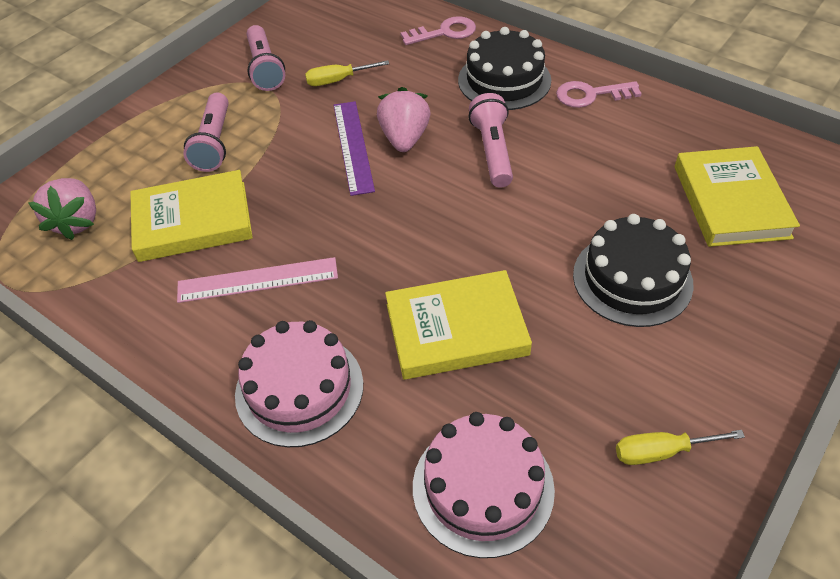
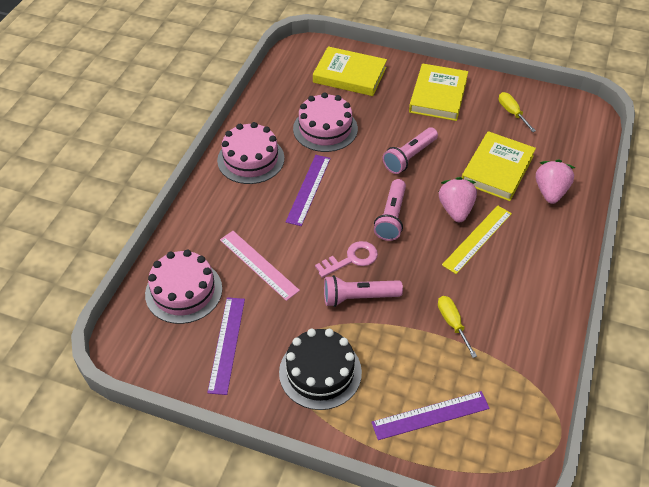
black cake: [458,27,551,110] [573,214,694,327] = 2 -> [279,329,362,410] = 1
pink cake: [235,320,363,447] [413,412,555,558] = 2 -> [145,250,222,324] [217,122,284,184] [293,92,358,152] = 3
pink key: [401,16,476,45] [556,81,642,108] = 2 -> [315,241,378,278] = 1
purple ruler: [334,101,375,196] = 1 -> [207,297,245,395] [286,155,331,226] [371,391,490,440] = 3
yellow ruler: none = 0 -> [442,205,512,274] = 1

